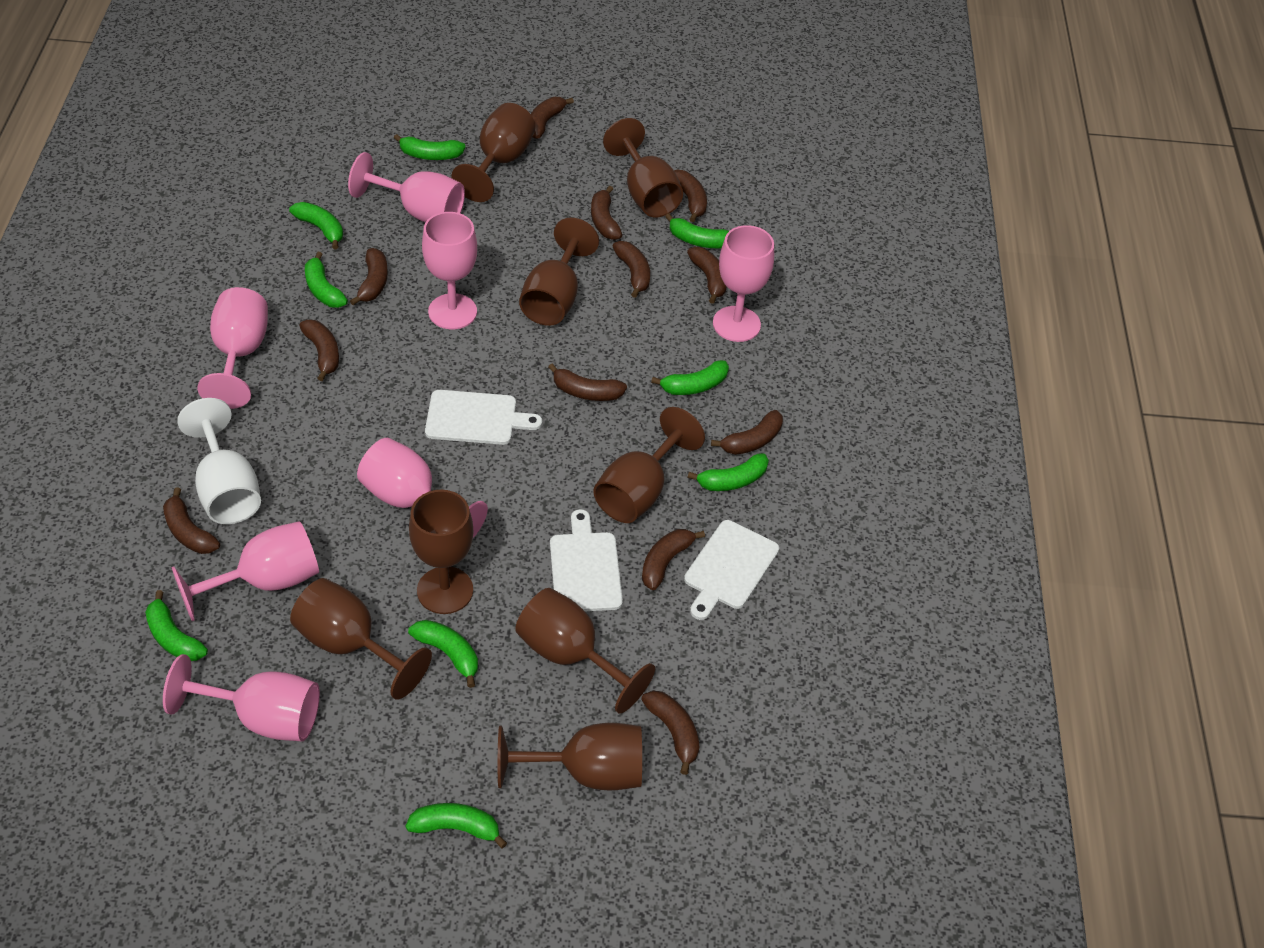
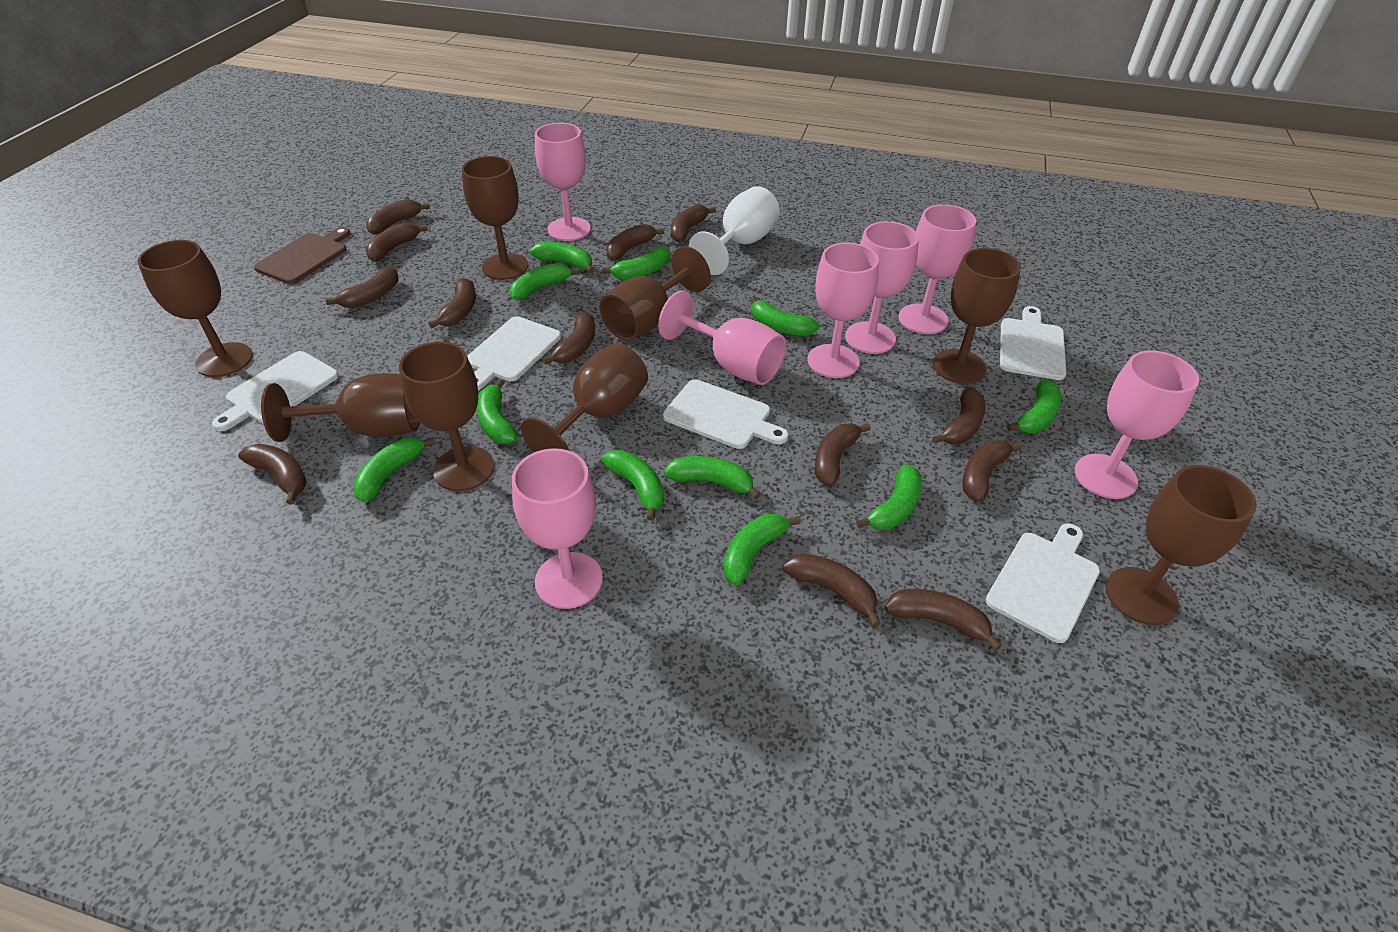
brown banana: [163,488,220,554] [299,320,339,381] [350,248,388,305] [531,97,574,139] [548,364,627,401] [591,186,622,240] [612,241,650,298] [641,691,699,775] [642,529,705,590] [674,169,707,222] [687,247,727,304] [711,410,783,455] = 12 -> [238,444,307,505] [326,267,399,308] [366,199,430,235] [366,222,428,262] [428,278,476,329] [542,312,595,364] [606,224,664,261] [671,204,716,242] [783,554,881,627] [815,424,871,486] [885,589,1002,651] [932,388,986,444] [962,440,1022,502] = 13
brown cutting board: none = 0 -> [254,227,351,284] = 1
green banana: [145,590,208,661] [289,202,343,249] [305,252,348,308] [394,134,466,160] [406,803,507,849] [408,620,478,688] [651,360,729,395] [665,214,729,248] [687,453,769,491] = 9 -> [353,437,435,503] [477,379,517,444] [510,263,579,300] [530,241,594,273] [601,450,664,521] [602,246,669,280] [664,456,761,500] [723,514,800,585] [750,296,820,336] [856,464,922,530] [1007,380,1061,433] = 11
white cutting board: [425,390,542,445] [550,509,623,611] [684,520,779,620] = 3 -> [212,351,339,431] [467,316,561,390] [663,379,789,449] [986,523,1100,643] [1000,306,1066,380] = 5

